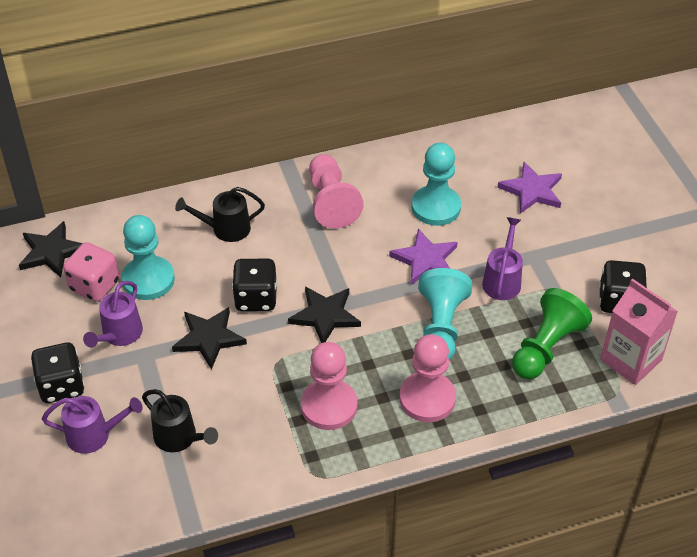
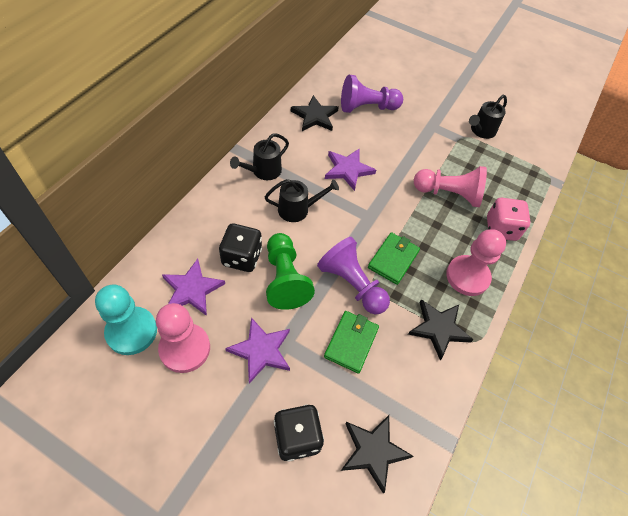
black dice: [31,343,85,403] [232,259,277,311] [599,260,647,313] = 3 -> [219,224,262,272] [274,405,324,462] = 2
black watering can: [142,389,218,452] [175,187,265,242] = 2 -> [230,133,289,180] [265,179,339,222] [469,95,507,139] = 3
green wallet: none = 0 -> [324,311,379,374] [368,232,420,285] = 2
pink carton: [600,278,678,385] = 1 -> none = 0
purple pawn: none = 0 -> [317,237,390,315] [341,75,403,113] = 2
purple star: [389,229,457,285] [497,162,562,214] = 2 -> [162,259,225,316] [225,317,290,384] [325,149,376,191] = 3
purple watering can: [42,396,143,454] [83,281,143,348] [482,217,523,300] = 3 -> none = 0
turquoise pawn: [121,215,175,300] [411,143,461,226] [418,268,472,360] = 3 -> [95,285,157,355] = 1

